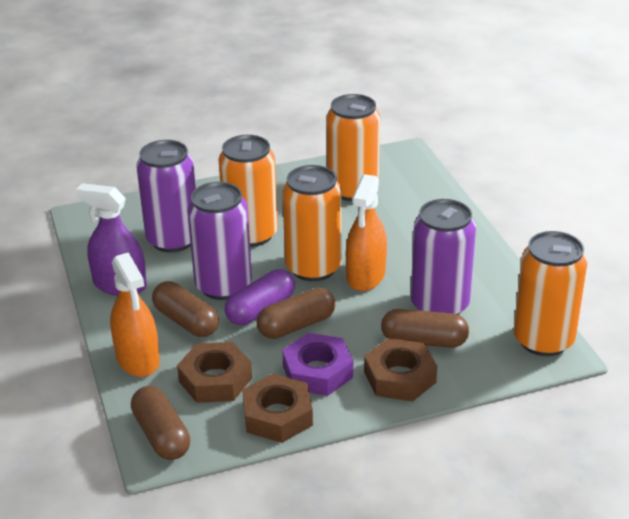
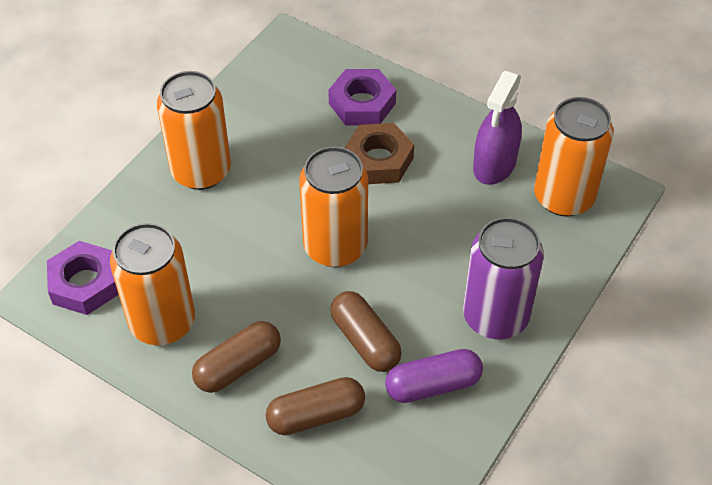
brown capsule: [131,386,190,460] [152,281,219,337] [257,287,336,339] [381,309,469,348] = 4 -> [192,321,281,393] [266,377,365,435] [330,291,402,372] = 3
brown nut: [177,342,252,403] [242,374,313,443] [364,338,437,402] = 3 -> [345,123,414,184] = 1
orange spray bottle: [110,252,160,377] [346,174,387,291] = 2 -> none = 0
purple can: [136,140,196,252] [187,182,252,300] [411,199,476,315] = 3 -> [463,217,544,339] = 1
purple nut: [282,333,353,396] = 1 -> [47,241,119,315] [328,69,396,125] = 2

